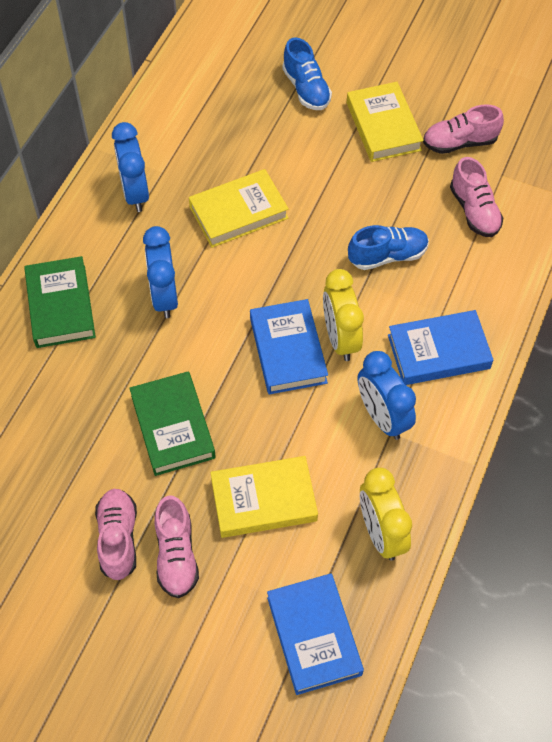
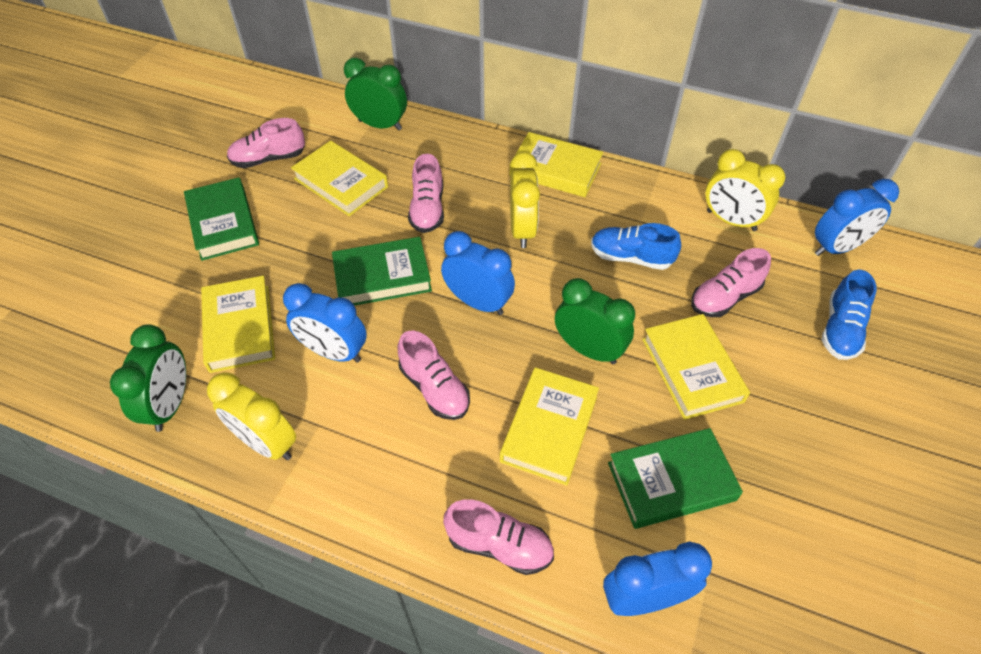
blue book: [250,299,328,394] [267,573,364,695] [388,310,493,385] = 3 -> none = 0
blue clock: [112,122,149,212] [143,226,178,318] [357,351,416,440] = 3 -> [283,283,367,363] [441,231,515,315] [603,541,712,616] [815,179,899,256] = 4
green book: [24,256,96,348] [130,371,216,476] = 2 -> [184,177,259,261] [332,237,432,306] [608,428,743,529] = 3
green clock: none = 0 -> [110,324,186,432] [344,58,407,130] [555,278,635,364] = 3
pink shoe: [95,489,137,580] [154,495,199,598] [423,104,504,154] [450,157,503,237] = 4 -> [227,118,305,168] [398,331,470,420] [408,154,444,233] [443,499,554,575] [691,248,771,317] = 5
yellow book: [189,169,289,248] [210,456,318,538] [347,82,424,162] = 3 -> [201,276,275,373] [291,141,388,216] [500,367,599,486] [509,132,603,197] [642,314,750,420] = 5
yellow clock: [323,269,364,361] [360,468,412,561] = 2 -> [207,372,296,460] [510,152,540,248] [706,149,785,231] = 3

